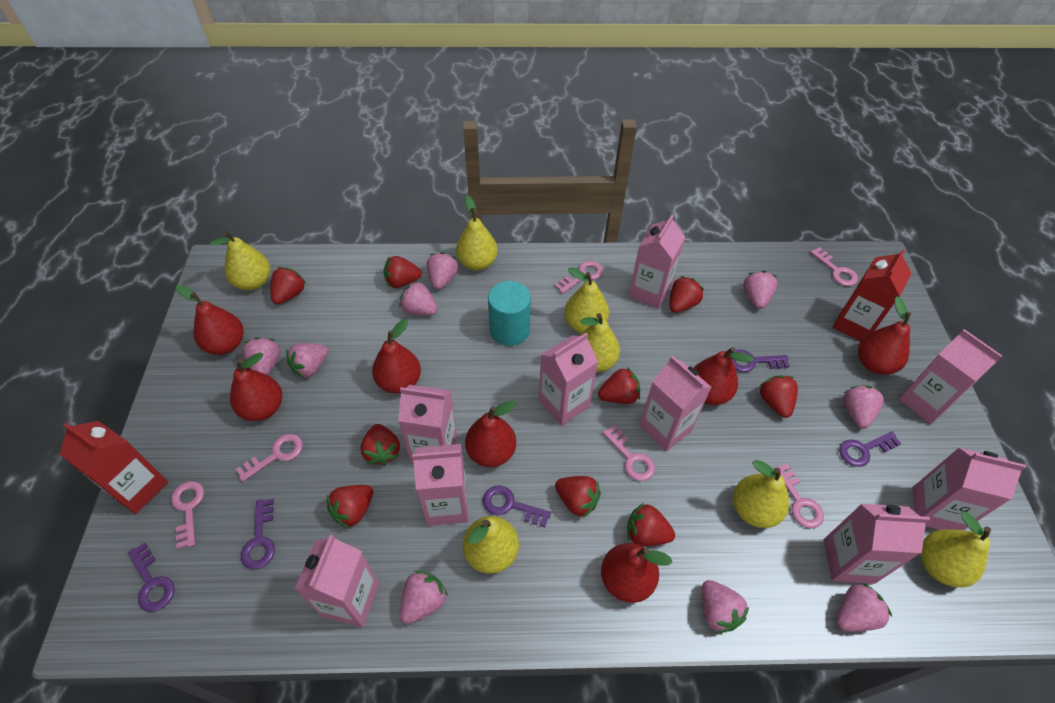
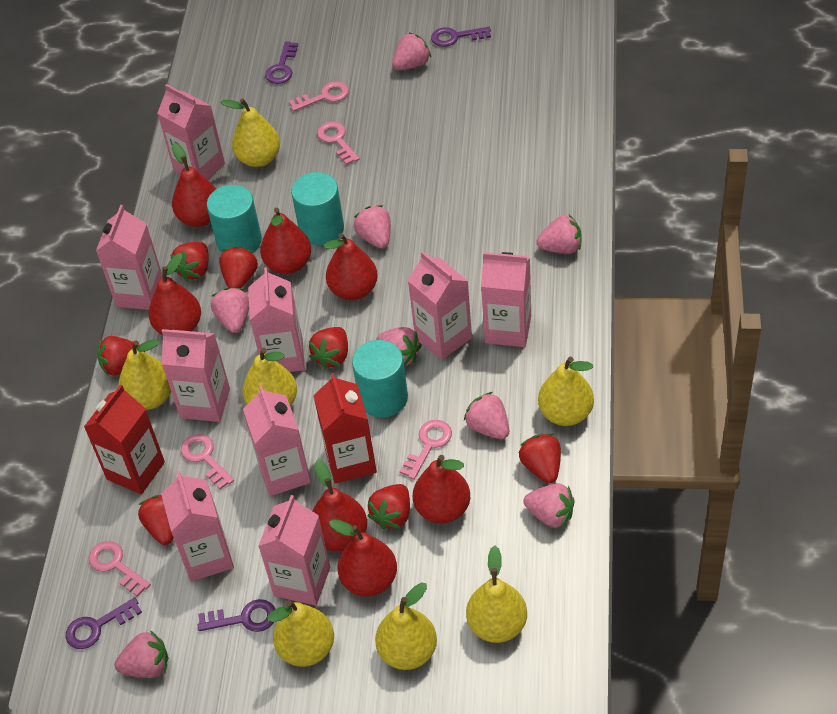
pink key: [171,481,204,549] [236,434,303,482] [555,261,603,294] [602,425,655,481] [774,464,824,528] [810,247,858,286] = 6 -> [89,541,151,597] [181,434,234,490] [289,81,349,111] [317,122,360,165] [399,420,452,480] = 5
pink strawberry: [242,337,280,375] [286,343,328,379] [399,281,438,315] [400,571,448,624] [427,252,458,290] [702,580,749,633] [743,271,778,309] [836,583,892,631] [843,386,884,428] = 9 -> [114,630,168,678] [211,288,249,333] [354,205,391,248] [376,327,422,366] [392,32,431,70] [464,392,509,439] [523,483,575,528] [536,215,582,254] = 8
purple key: [128,543,175,612] [241,499,275,569] [483,485,551,527] [732,349,790,372] [839,431,902,467] = 5 -> [65,597,142,649] [197,599,275,632] [265,41,298,84] [431,27,491,47] = 4
red strawberry: [271,267,306,304] [327,485,373,529] [360,424,400,466] [383,256,422,288] [555,476,601,518] [598,367,640,404] [627,503,675,546] [670,276,704,313] [758,375,798,418] = 9 -> [97,336,145,376] [138,495,174,545] [170,242,209,281] [219,246,258,288] [309,327,348,369] [368,484,410,530] [519,433,561,483] = 7
turquoise cylinder: [488,281,531,346] = 1 -> [207,185,262,253] [291,172,344,246] [352,340,408,418] = 3

